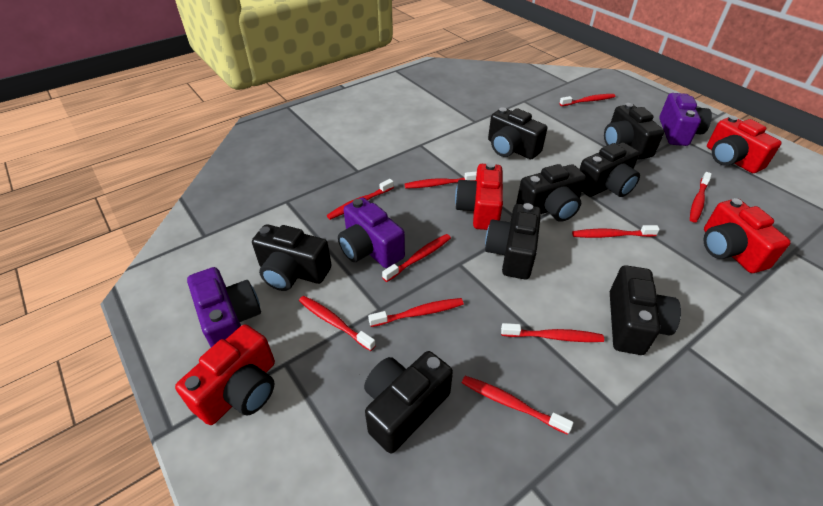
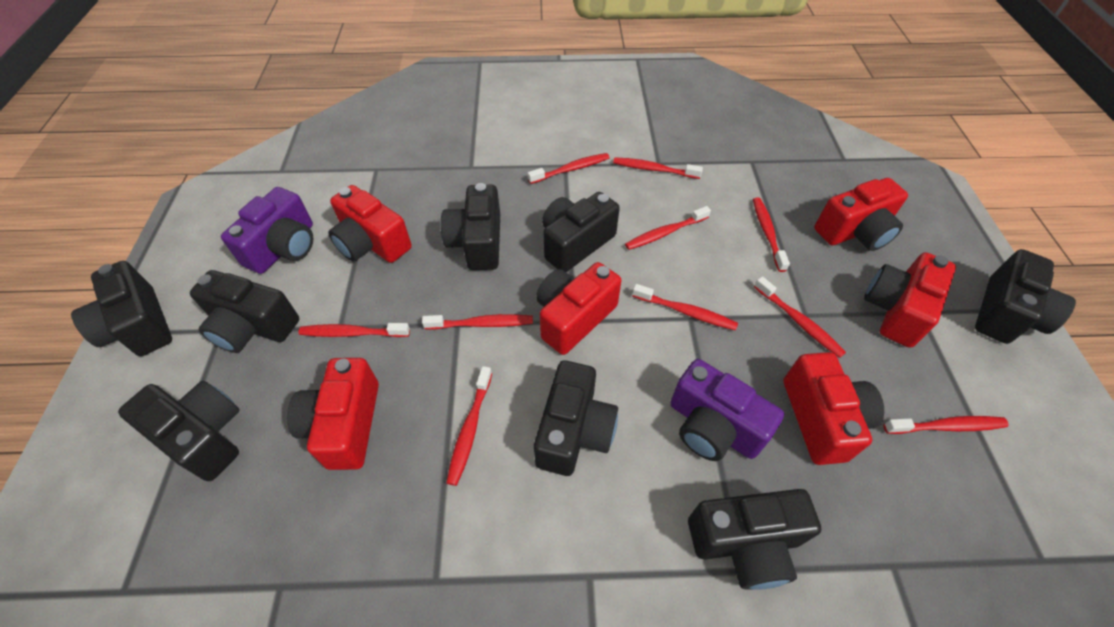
purple camera: [187,267,261,347] [338,198,405,268] [659,93,712,146] = 3 -> [221,187,313,274] [670,359,784,461] = 2
red camera: [175,324,275,425] [455,162,503,230] [703,198,791,273] [707,116,782,173] = 4 -> [287,358,379,470] [328,185,412,263] [536,262,621,355] [783,352,884,465] [814,178,908,251] [864,252,956,348] = 6

